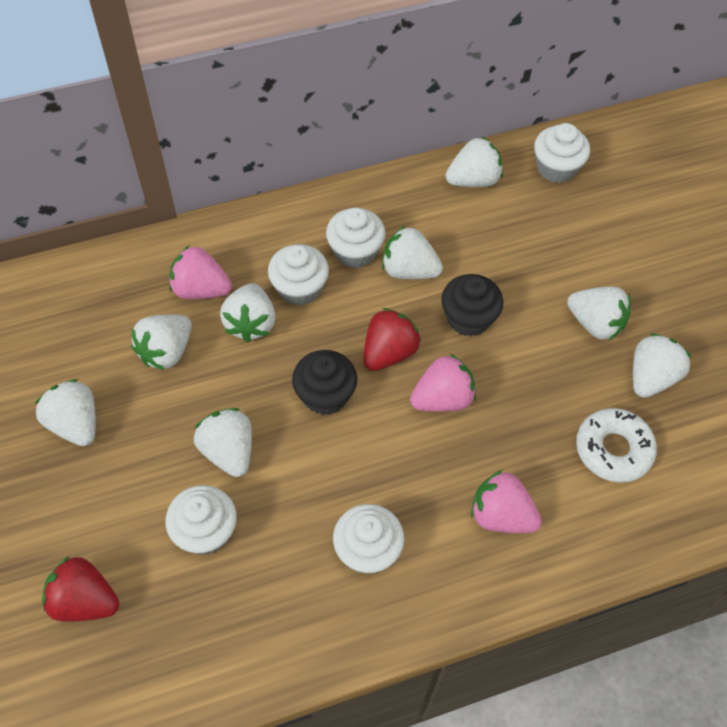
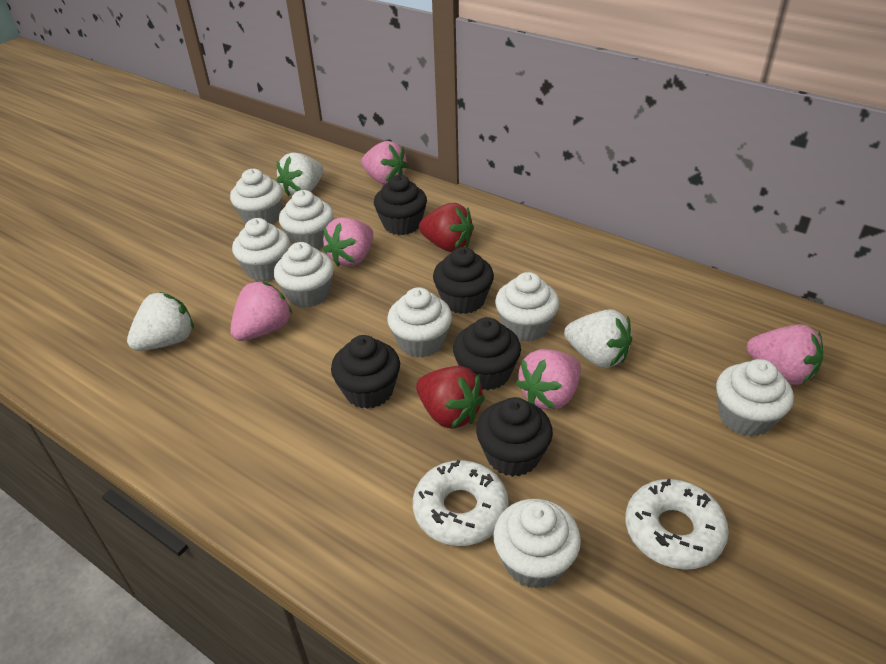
black cupcake: [292,350,357,415] [441,274,503,337] = 2 -> [331,335,400,409] [374,175,427,235] [433,247,494,314] [453,317,521,390] [476,397,553,477] = 5
pink strawberry: [169,246,232,299] [410,354,476,412] [471,470,542,533] = 3 -> [230,282,292,341] [323,217,373,267] [361,141,409,185] [516,349,581,410] [747,324,823,385] = 5
white cupcake: [165,485,237,555] [268,244,329,306] [326,208,386,268] [333,504,404,574] [534,123,590,183] = 5 -> [230,169,283,224] [232,218,290,281] [274,242,334,308] [279,190,333,249] [387,287,452,358] [493,499,581,588] [495,272,559,342] [716,359,794,437] = 8
white donut: [576,408,657,483] = 1 -> [413,460,509,546] [626,479,729,570] = 2
white strawberry: [35,379,96,446] [132,314,192,370] [194,408,252,477] [220,283,276,342] [382,225,443,279] [445,137,503,187] [567,287,631,341] [633,333,692,398] = 8 -> [127,292,194,351] [276,152,324,196] [564,309,632,368] = 3

